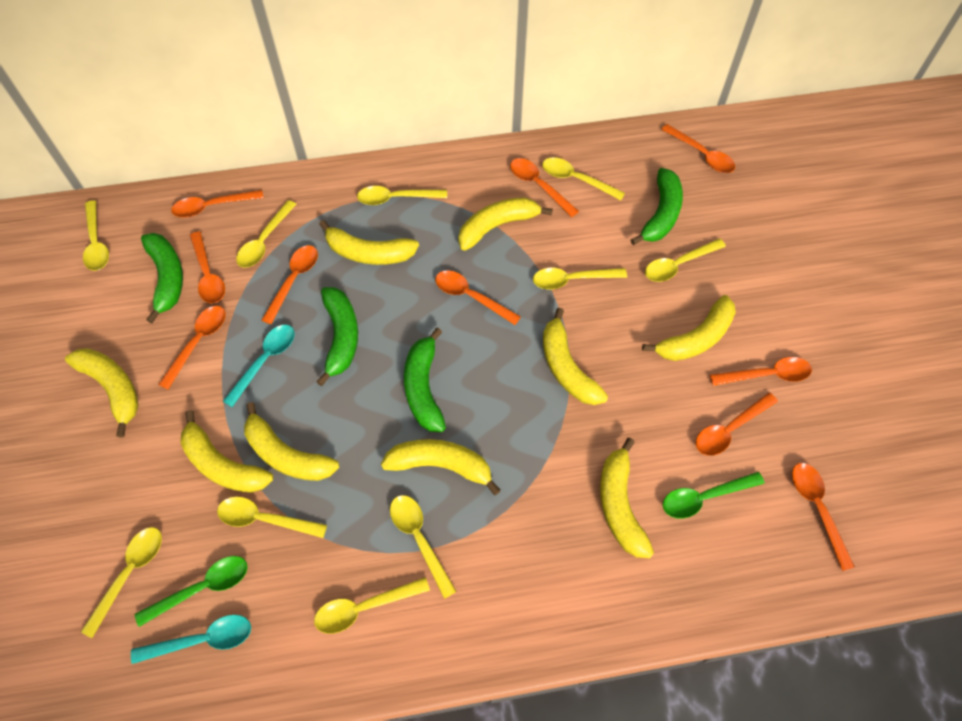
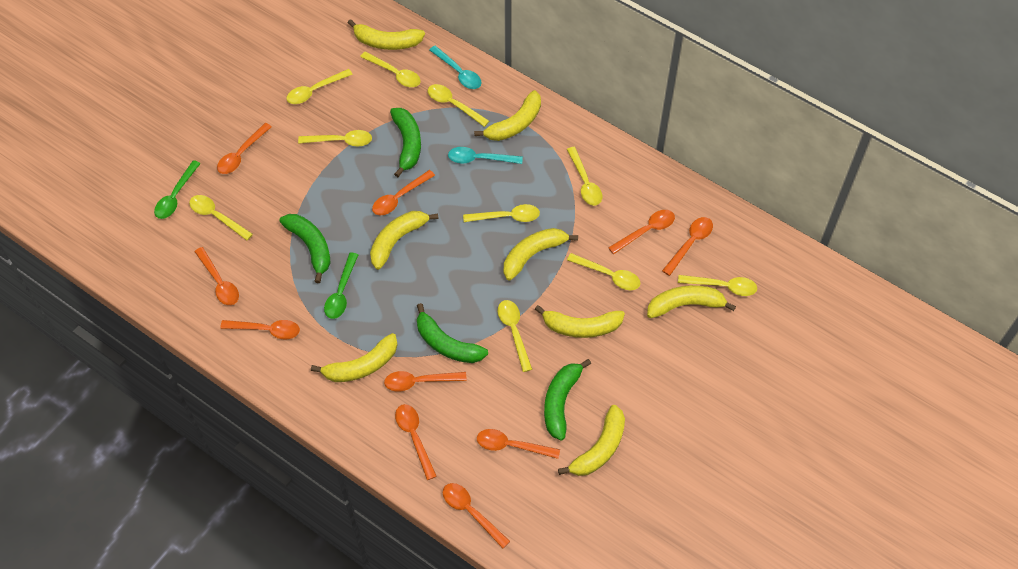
yellow banana: [65,348,139,437] [181,410,273,493] [244,402,339,481] [319,220,419,265] [381,439,501,495] [458,197,553,251] [543,308,608,405] [600,438,654,558] [642,295,736,361] = 9 -> [311,333,398,382] [348,19,425,50] [370,211,439,270] [474,90,541,141] [504,228,578,281] [535,305,625,338] [558,405,625,476] [647,285,736,318] = 8

